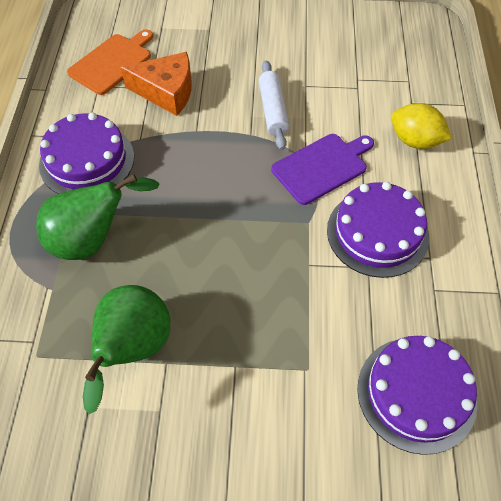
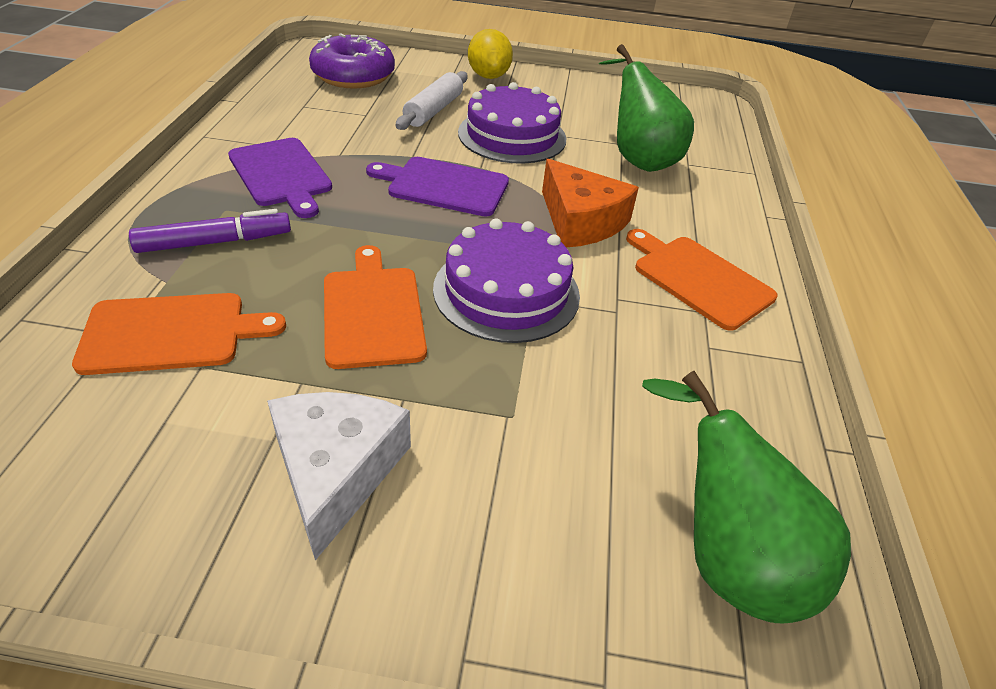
orange cutting board: [67,29,153,95] = 1 -> [72,293,286,375] [324,245,427,369] [626,229,778,331] = 3
purple cake: [39,112,134,194] [327,182,429,278] [357,336,478,455] = 3 -> [433,219,580,343] [458,82,566,164] = 2
purple cutting board: [271,134,374,205] = 1 -> [228,138,332,218] [366,157,509,217] = 2
purple donut: none = 0 -> [309,33,395,89] = 1
purple marker: none = 0 -> [129,209,291,253] = 1
white cheese: none = 0 -> [267,392,411,561] = 1

